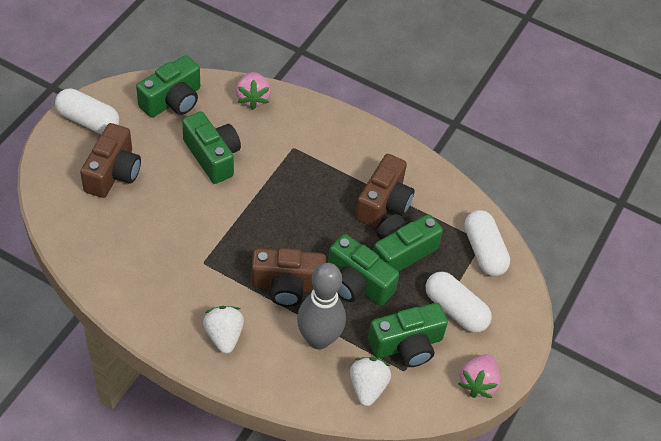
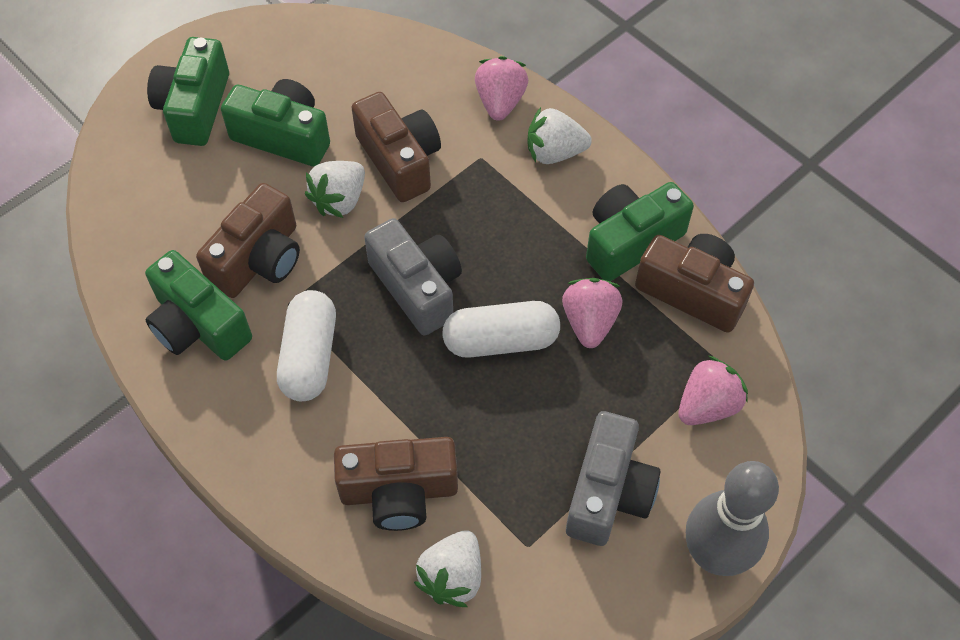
brown camera: [80,123,141,198] [251,248,326,306] [355,154,414,227] = 3 -> [196,183,300,298] [334,437,458,531] [351,92,441,202] [635,234,754,333] = 4
green camera: [136,55,200,118] [182,111,241,184] [328,234,399,305] [368,303,448,367] [373,214,443,272] = 5 -> [145,250,252,361] [147,37,229,146] [221,79,330,167] [586,182,694,281] = 4
grey camera: none = 0 -> [364,218,462,335] [566,411,661,546] = 2
pink strawberry: [236,72,271,110] [458,354,501,398] = 2 -> [475,56,528,121] [562,278,622,348] [678,356,748,425] = 3
white capsule: [55,89,120,134] [426,272,492,333] [464,210,510,276] = 3 -> [277,290,336,401] [442,301,560,358] = 2
white strawberry: [203,306,244,354] [350,357,391,406] = 2 -> [305,161,365,218] [414,530,481,607] [527,107,592,164] = 3

